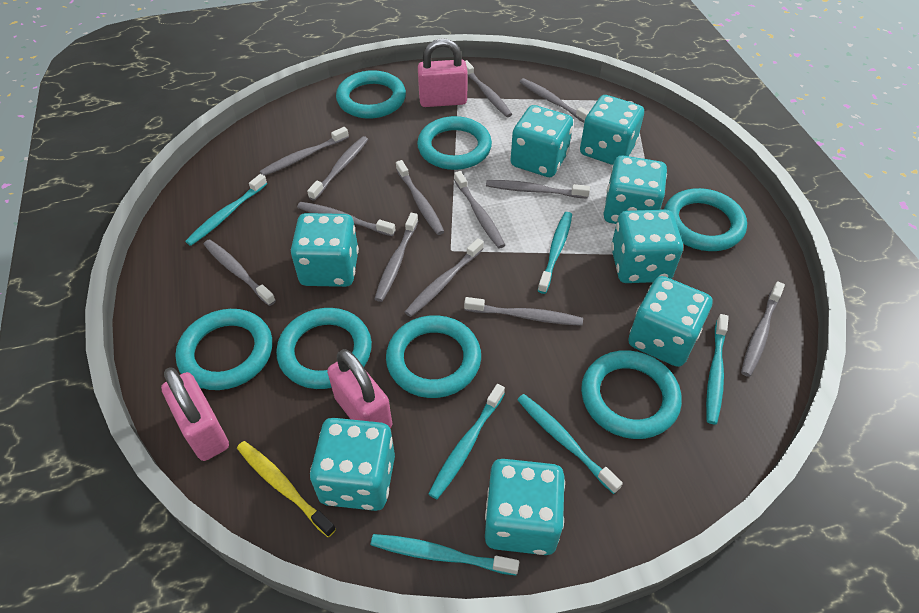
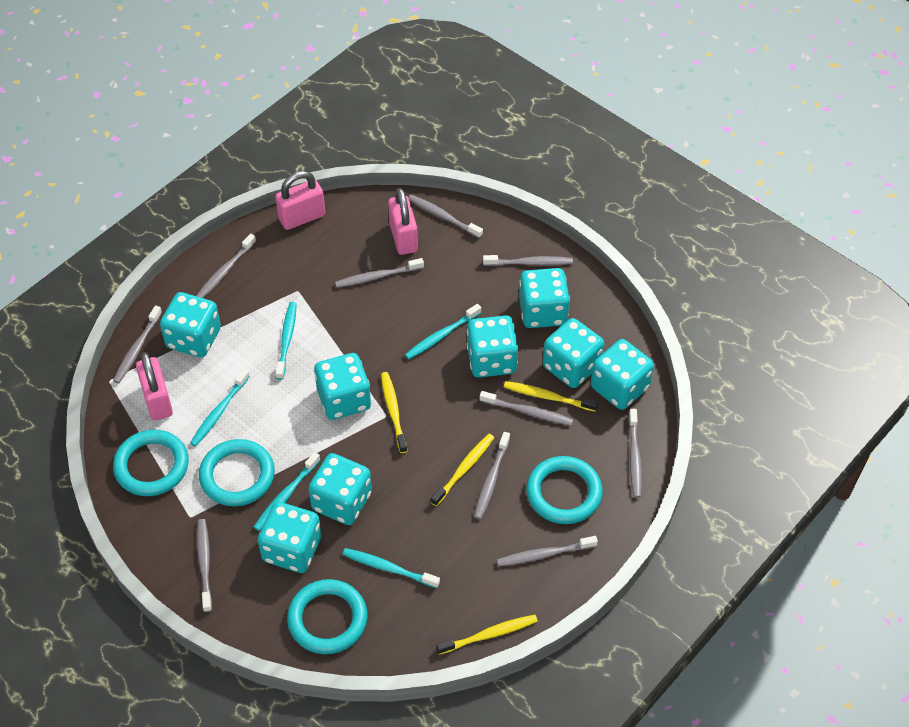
grey toothbrush: [204,239,276,306] [260,127,349,176] [297,202,396,236] [307,136,368,201] [374,213,418,302] [396,160,444,235] [405,238,484,317] [454,171,505,249] [464,297,583,326] [465,60,512,117] [486,180,590,199] [520,78,589,122] [741,281,785,377] = 13 -> [113,305,162,384] [196,234,256,298] [197,519,212,612] [335,258,424,288] [408,195,483,238] [474,432,510,519] [480,391,574,426] [483,255,573,266] [497,536,598,567] [628,409,642,498] = 10
turquoise ring: [176,309,272,390] [276,308,372,389] [336,70,406,119] [386,315,481,398] [417,116,492,170] [581,350,682,439] [664,188,747,251] = 7 -> [113,430,189,496] [199,439,275,506] [287,579,368,654] [526,456,603,524] = 4
turquoise toothbrush: [185,174,268,246] [371,534,519,575] [428,384,505,499] [517,394,623,494] [538,212,572,294] [706,314,729,424] = 6 -> [190,369,250,447] [254,452,320,531] [276,302,297,380] [342,548,440,588] [405,304,481,359] = 5
yellow toothbrush: [237,441,336,537] = 1 -> [381,372,407,453] [431,434,494,506] [436,614,538,655] [504,381,598,412] = 4

